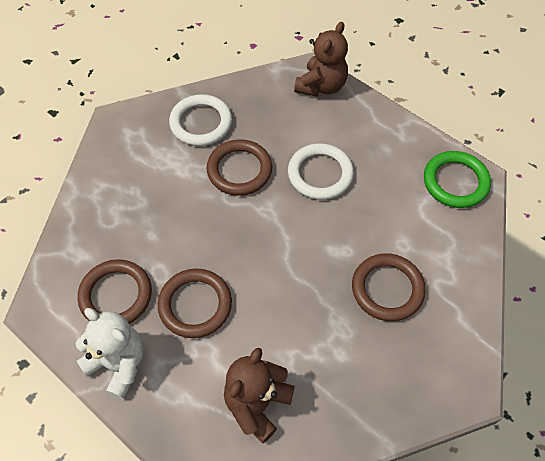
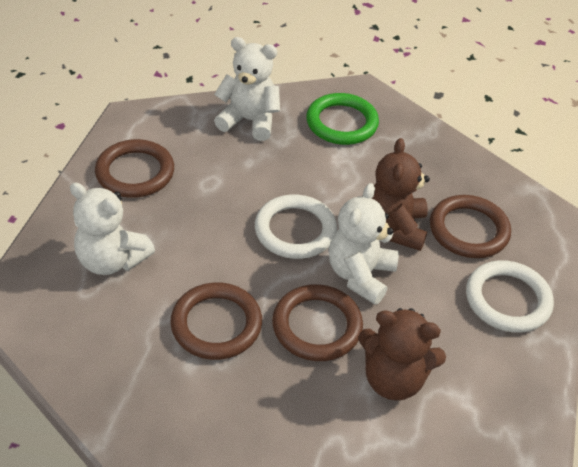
white teddy bear: [76,308,144,399] = 1 -> [70,182,155,275] [214,37,280,141] [329,183,399,305] = 3

